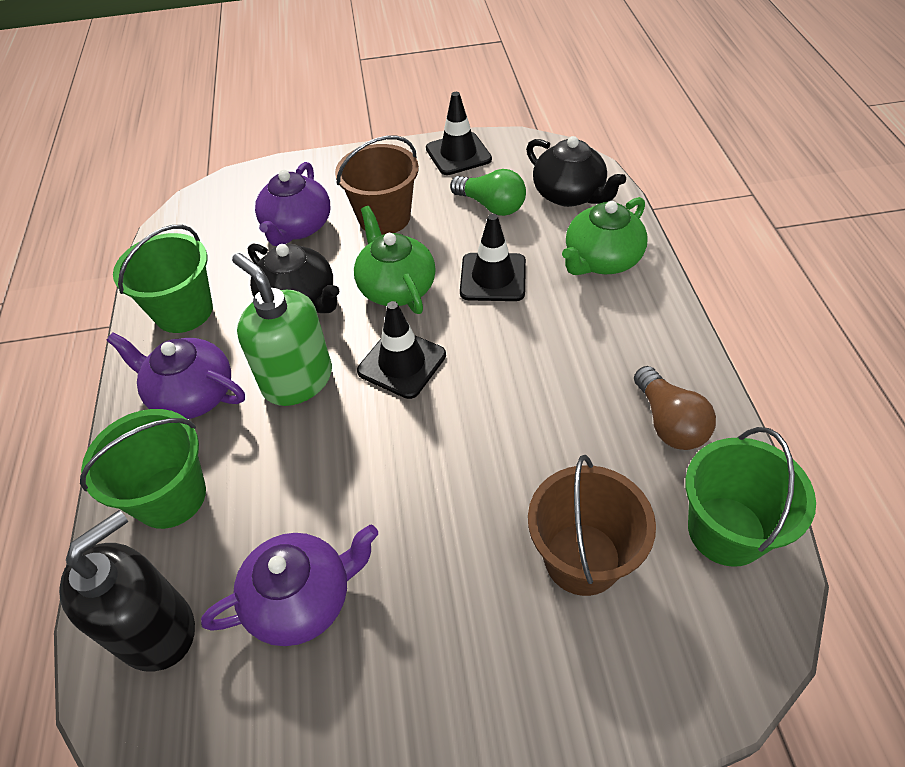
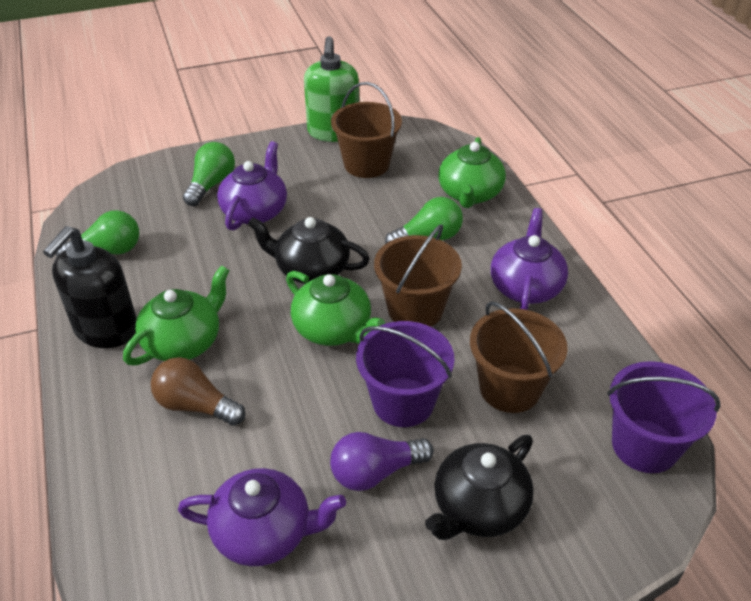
black traffic cone: [357,301,446,399] [426,92,492,175] [460,214,526,301] = 3 -> none = 0
brown bucket: [335,136,419,235] [528,455,656,596] = 2 -> [331,82,402,178] [374,224,462,327] [470,301,568,413] = 3
green bucket: [80,409,206,529] [113,225,213,333] [685,427,816,567] = 3 -> none = 0
green light bulb: [450,169,526,216] = 1 -> [56,210,139,256] [183,142,235,206] [385,197,463,244] = 3
green teapot: [354,206,436,314] [562,197,648,275] = 2 -> [123,265,230,365] [286,271,385,346] [438,137,506,208] = 3
purple bucket: none = 0 -> [356,321,454,427] [607,361,720,473] = 2
purple light bulb: none = 0 -> [330,432,434,491] = 1

